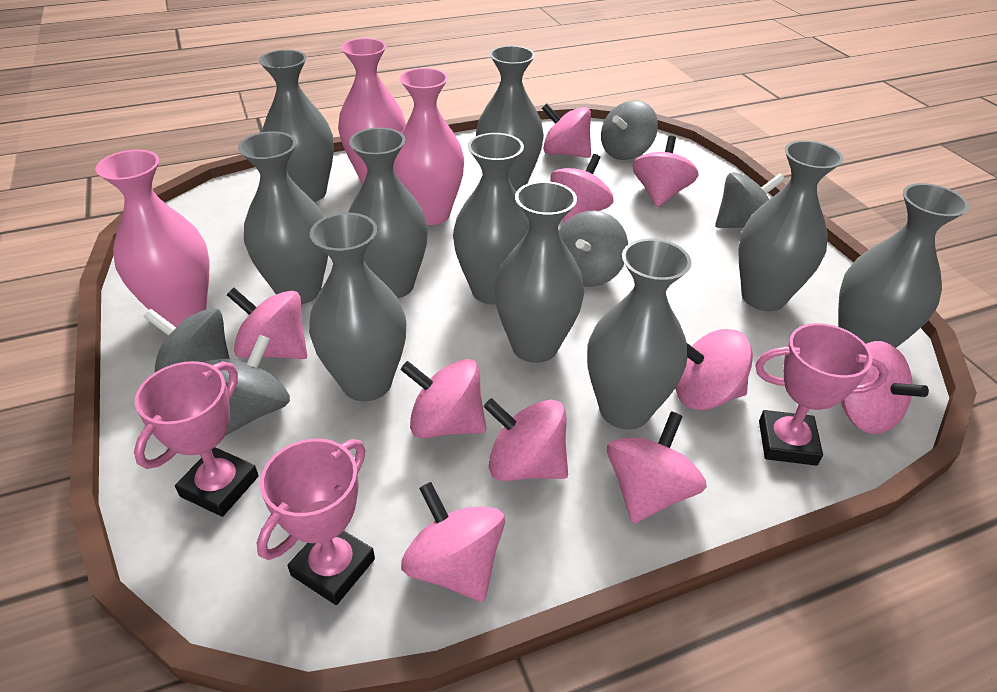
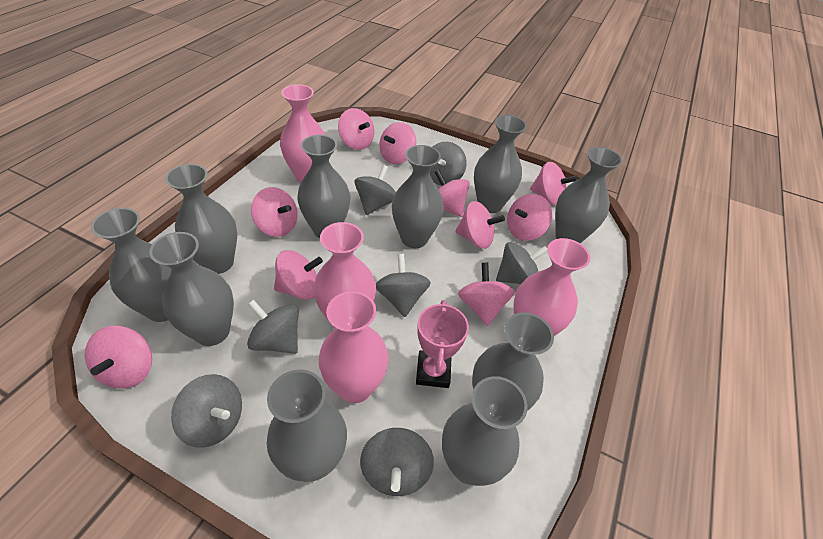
grey spinning top: [143,308,230,372] [204,335,290,436] [559,211,628,287] [601,100,658,160] [715,172,785,228] = 5 -> [171,374,242,448] [247,300,299,354] [355,165,396,215] [360,428,434,496] [376,254,431,317] [430,142,467,185] [496,242,547,284] = 7
pink trophy: [134,361,259,517] [257,439,375,605] [755,323,889,466] = 3 -> [416,300,469,388] = 1
pink vase: [95,150,210,327] [338,38,406,184] [393,68,464,225] = 3 -> [280,84,325,183] [314,222,376,329] [318,291,389,403] [513,238,590,336] = 4

